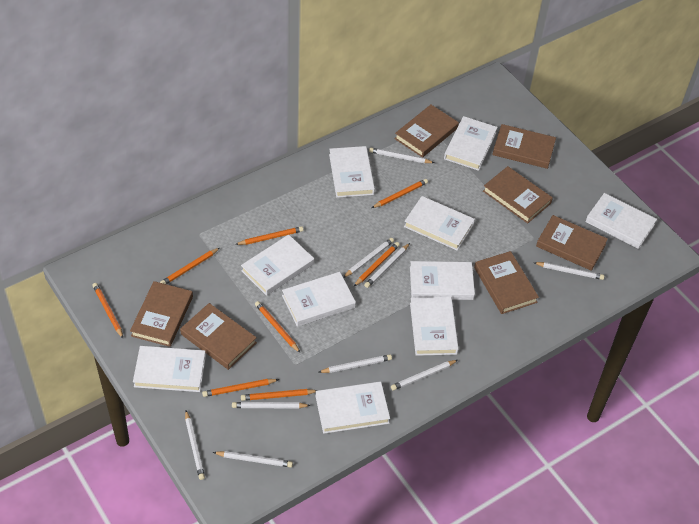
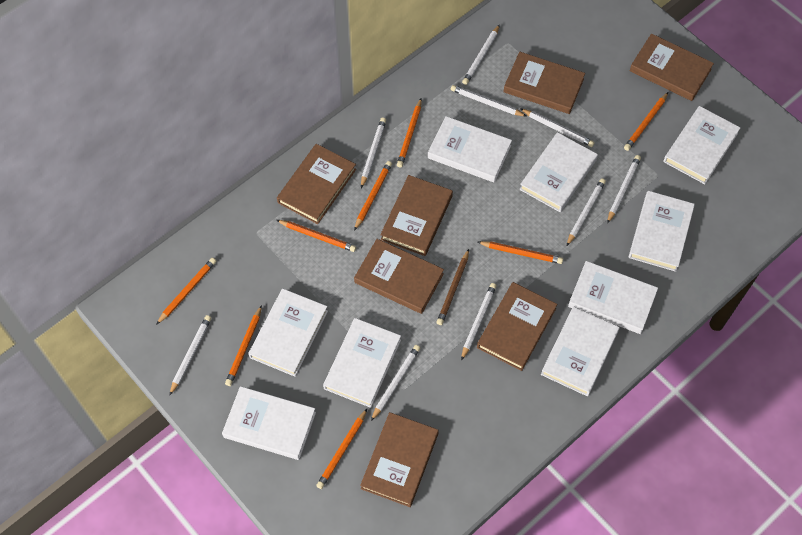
brown pencil: none = 0 -> [437,249,469,325] = 1
white book: [133,346,206,392] [241,234,314,296] [282,272,356,327] [316,382,390,434] [329,146,375,198] [404,196,475,251] [410,261,475,300] [410,297,459,356] [444,116,498,171] [586,193,657,249] = 10 -> [222,386,316,460] [248,288,328,377] [323,318,401,408] [428,116,512,183] [519,132,598,212] [541,306,620,396] [568,261,658,334] [629,191,695,272] [664,106,741,184] = 9

